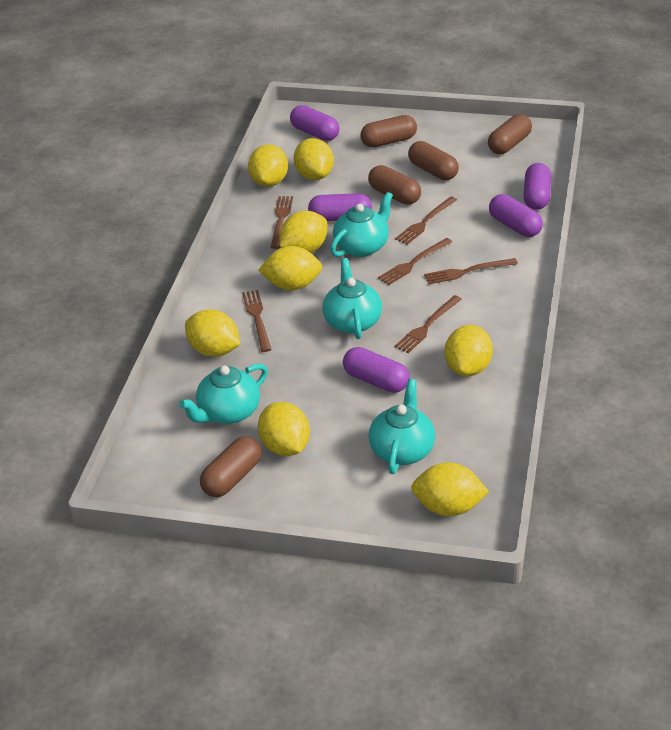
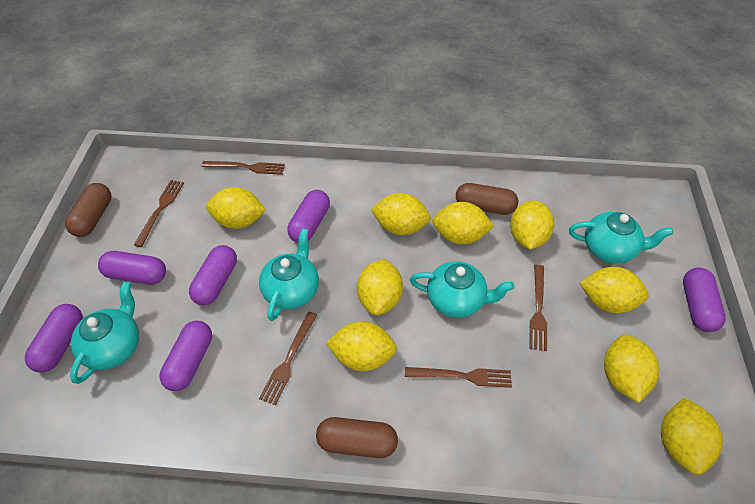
brown capsule: [200,436,262,497] [360,115,417,147] [368,165,421,205] [408,141,459,180] [488,114,532,154] = 5 -> [65,183,111,237] [316,417,398,458] [456,183,518,215] = 3
brown fork: [242,290,272,352] [271,196,293,249] [378,238,453,285] [394,295,462,353] [395,196,457,245] [424,258,518,284] = 6 -> [134,180,184,247] [202,161,285,175] [259,312,317,405] [405,367,512,388] [529,265,547,351] = 5
purple capsule: [290,105,339,141] [308,193,372,221] [343,347,410,393] [489,194,543,237] [524,163,551,210] = 5 -> [25,304,83,372] [98,251,166,285] [159,321,212,391] [189,245,237,305] [287,190,330,243] [683,268,726,332] = 6
yellow lemon: [185,309,240,357] [248,144,288,187] [258,402,310,456] [259,246,322,290] [280,211,328,253] [294,138,334,180] [411,462,489,516] [445,325,493,376] = 8 -> [206,187,266,229] [326,321,397,371] [357,259,403,316] [371,193,431,235] [432,202,494,244] [510,200,554,250] [580,267,649,313] [604,334,659,403] [661,397,723,475] = 9

